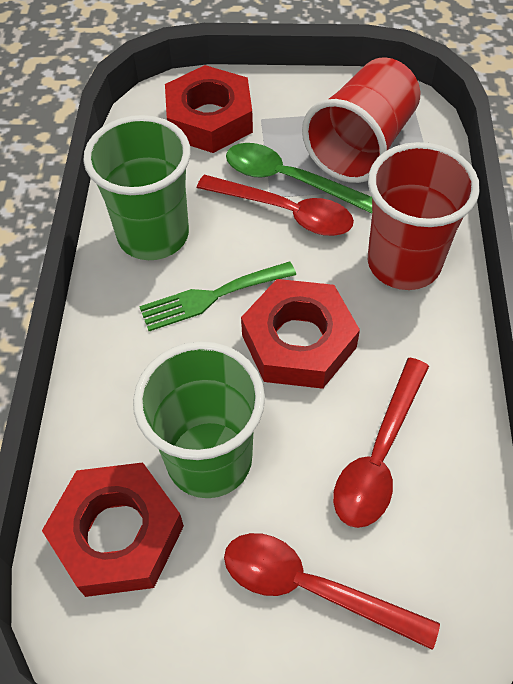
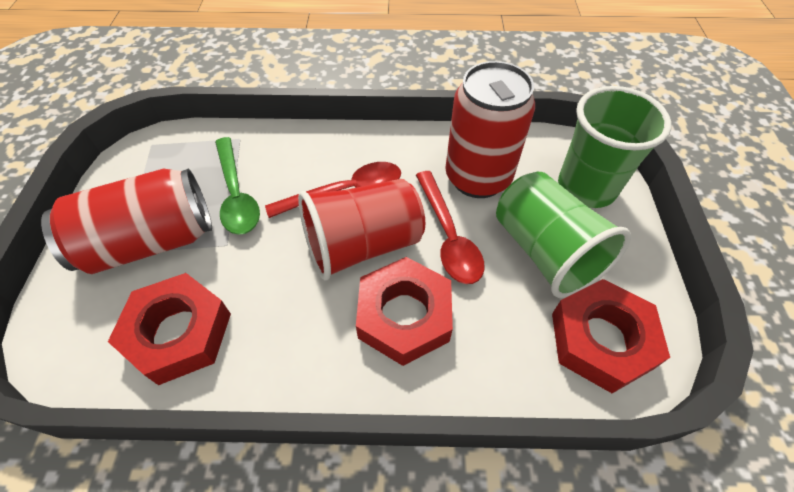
green fork: [139,262,296,331] = 1 -> none = 0
red can: none = 0 -> [41,169,212,274] [445,61,535,198] = 2
red cup: [302,57,420,183] [368,142,480,290] = 2 -> [298,179,425,281] = 1
red spoon: [197,175,354,236] [224,533,440,650] [333,358,429,528] = 3 -> [265,162,401,218] [416,171,485,284] = 2

